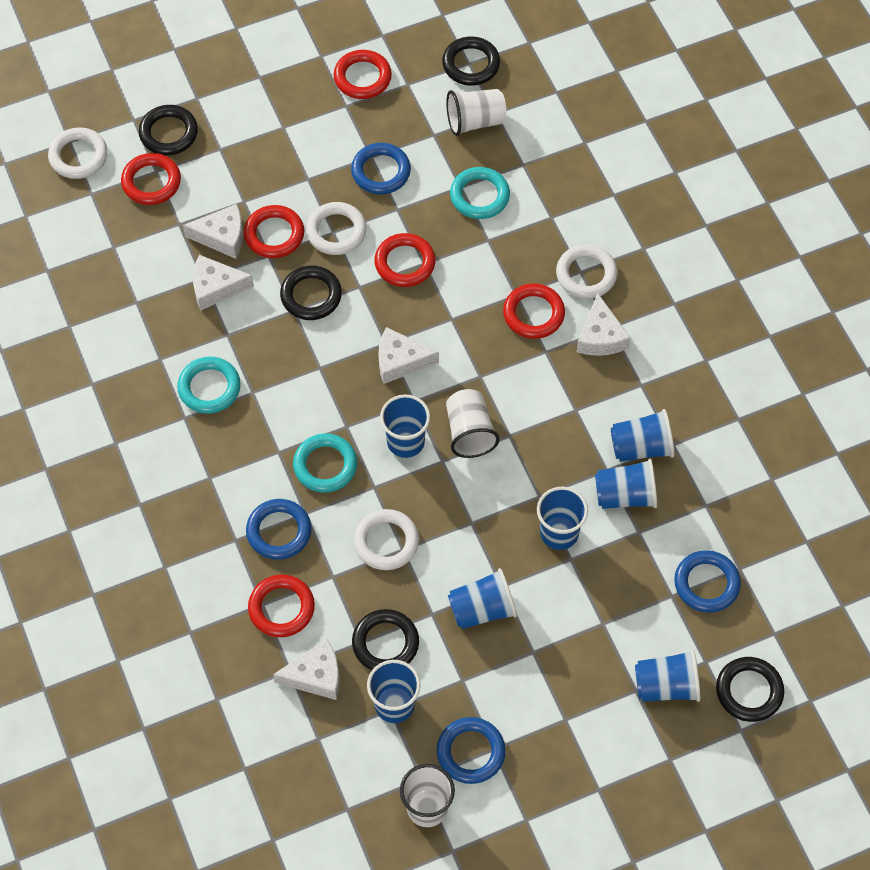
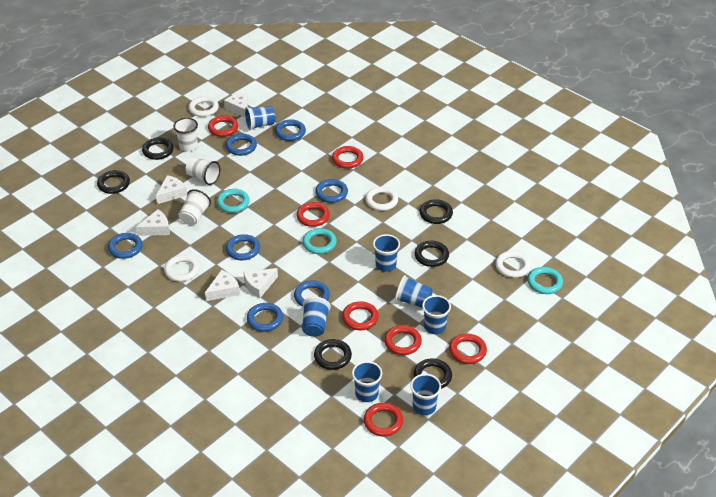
black ring: [139,105,198,155] [280,265,342,320] [352,609,419,670] [442,36,500,86] [716,657,784,722] = 5 -> [97,170,130,194] [142,137,174,160] [314,339,352,370] [414,358,452,389] [415,241,449,267] [420,199,453,224] = 6
blue ring: [246,499,311,560] [351,143,411,194] [437,717,506,784] [674,550,741,613] = 4 -> [108,233,143,259] [226,134,257,156] [226,234,260,260] [247,303,283,332] [275,119,306,141] [294,280,330,307] [315,179,348,203] = 7
red ring: [121,153,181,205] [244,205,304,258] [248,575,315,637] [334,50,392,99] [375,233,436,287] [503,283,565,339] = 6 -> [208,115,239,137] [296,202,330,227] [332,146,364,169] [342,301,379,330] [364,403,403,437] [384,325,422,355] [449,334,487,364] = 7

